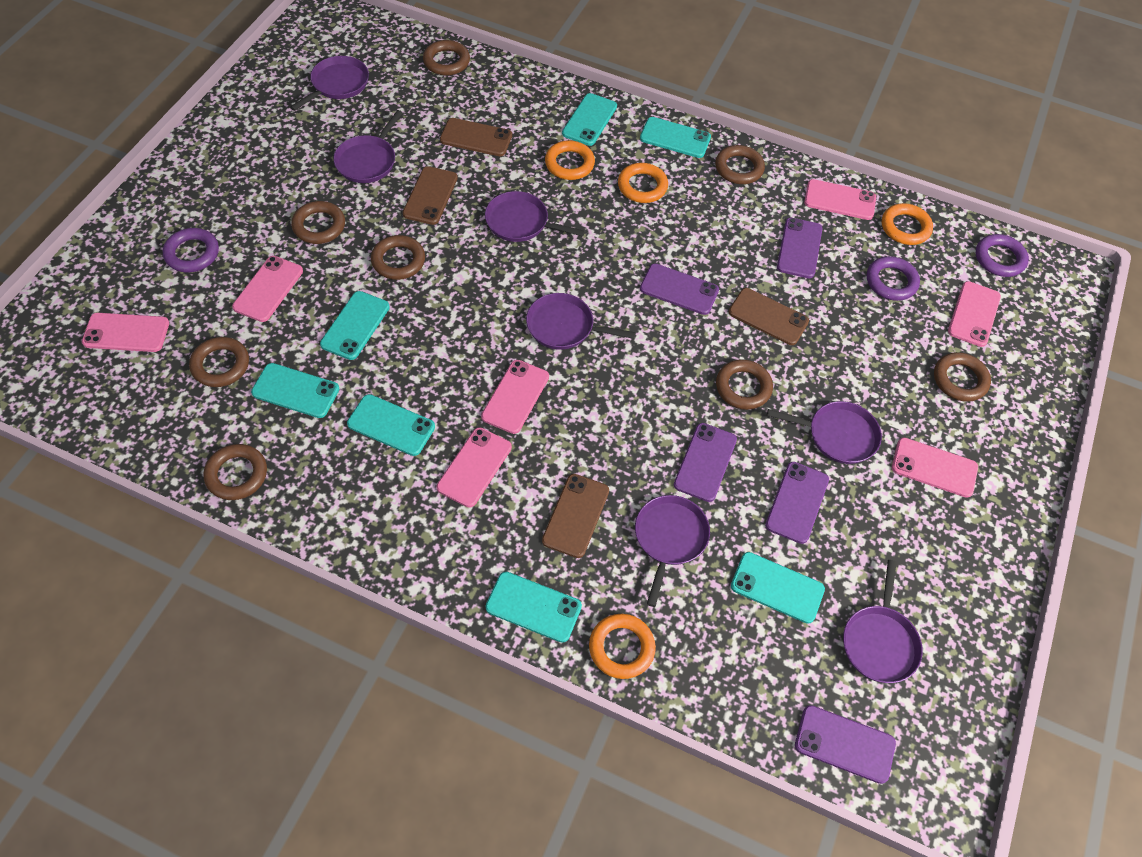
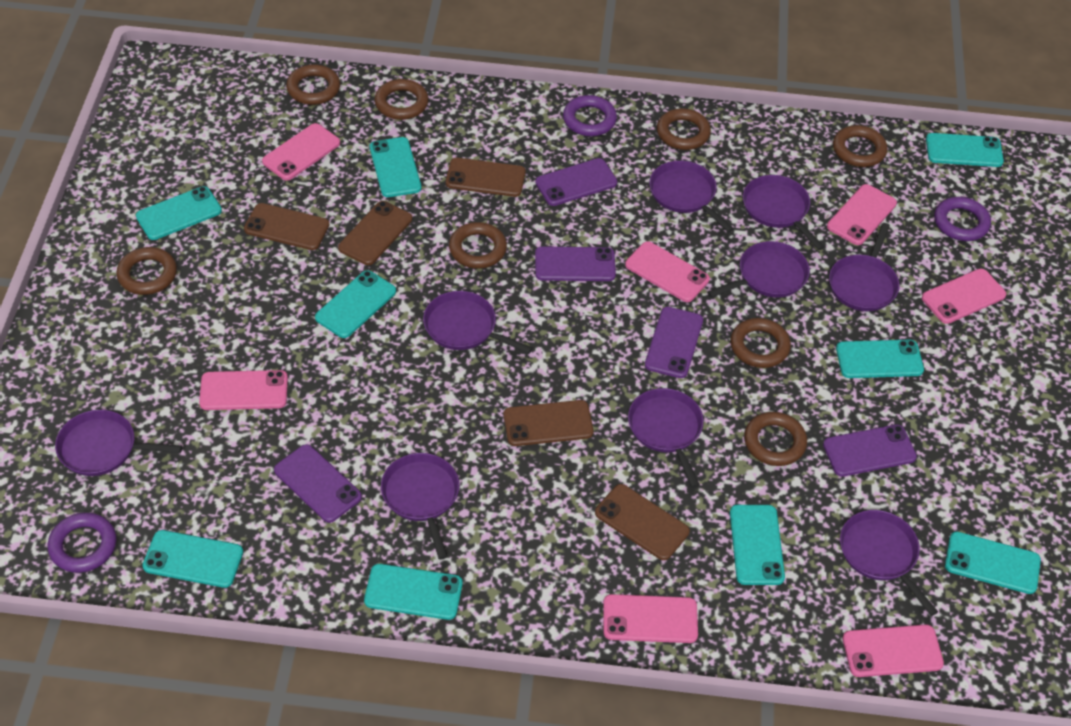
brown phone: [403,166,458,225] [440,118,512,156] [542,474,609,558] [729,288,809,345] = 4 -> [244,203,329,250] [338,201,412,265] [446,158,526,197] [503,400,594,446] [595,484,690,560] = 5
orange ring: [545,140,595,180] [589,614,656,679] [618,163,668,203] [882,203,933,245] = 4 -> none = 0
purple pan: [290,56,369,111] [333,110,403,183] [485,191,585,242] [526,293,635,350] [635,495,710,607] [767,401,882,464] [843,560,923,683] = 7 -> [55,410,182,476] [381,453,459,560] [423,291,533,354] [628,388,704,488] [649,160,734,232] [707,241,810,298] [743,175,825,250] [829,223,900,311] [840,510,938,616] = 9
turquoise phone: [251,363,339,418] [320,291,390,360] [347,394,435,456] [486,572,582,643] [562,93,617,146] [640,117,711,158] [731,552,825,624] = 7 -> [136,186,222,240] [142,530,243,588] [315,270,396,338] [364,564,463,620] [370,137,421,197] [730,505,785,585] [836,340,924,378] [926,133,1004,167] [945,532,1041,594] = 9

